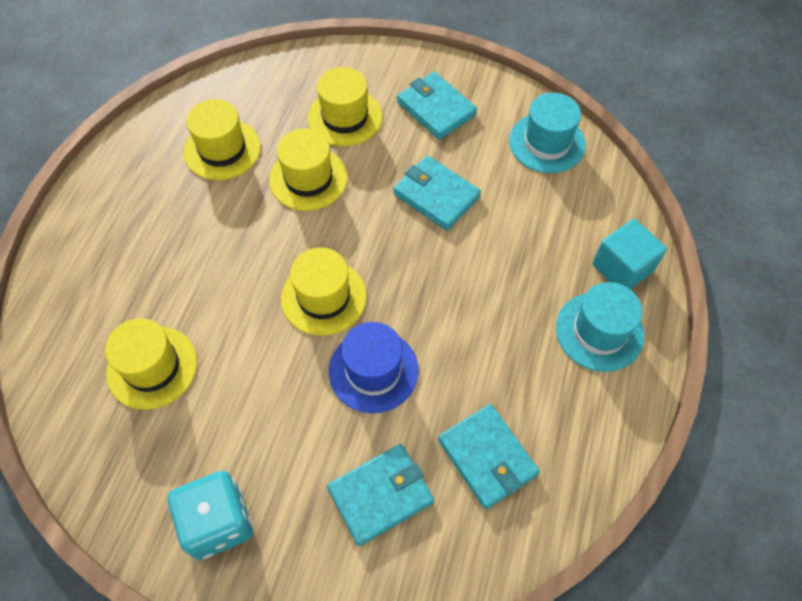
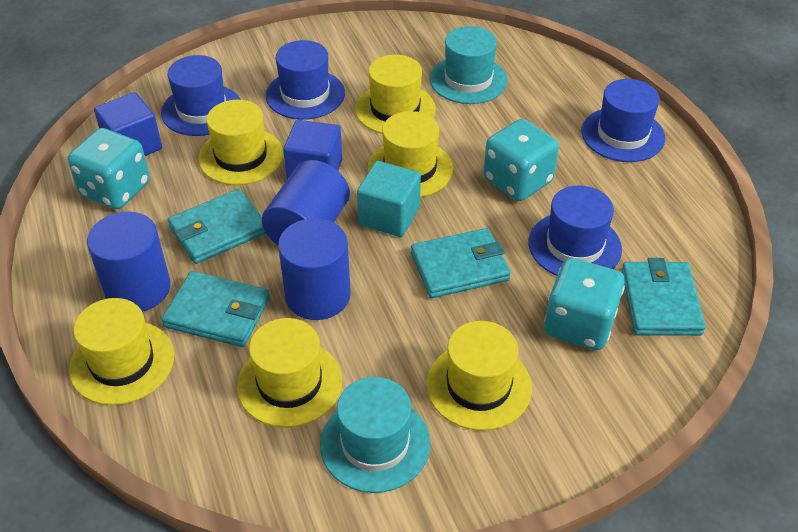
blue cube: none = 0 -> [94,92,162,156] [283,120,342,179] = 2
blue cylinder: none = 0 -> [87,212,171,312] [262,160,350,245] [278,218,351,320] = 3
blue hat: [329,322,419,413] = 1 -> [161,55,241,136] [266,40,345,120] [529,185,622,276] [581,79,665,162] = 4
turquoise dice: [168,471,253,560] = 1 -> [68,128,150,209] [484,119,559,201] [544,258,625,350] = 3
yellow hat: [105,318,197,410] [184,99,261,180] [269,129,348,211] [281,248,367,336] [308,67,382,147] = 5 -> [69,298,174,405] [198,100,284,185] [237,318,342,428] [355,54,436,134] [367,111,453,197] [426,321,532,431] = 6

